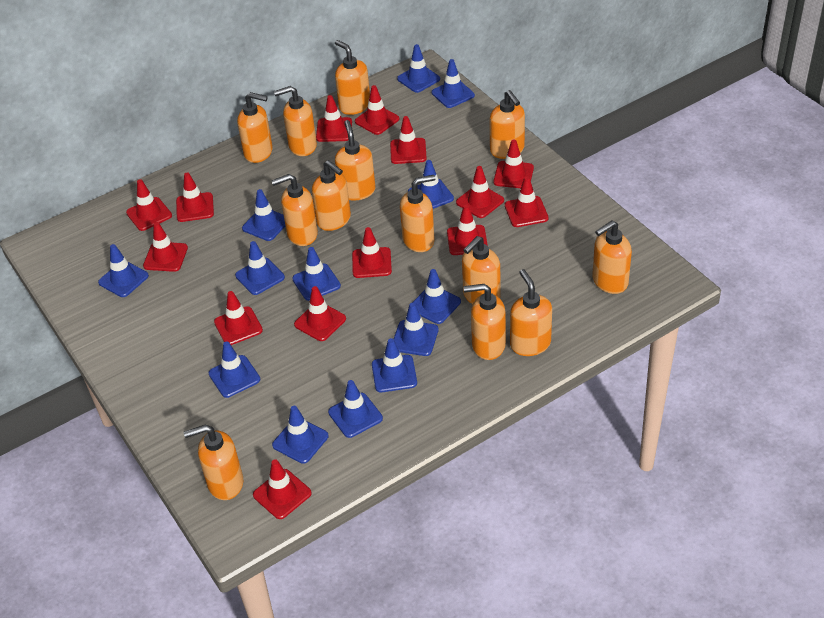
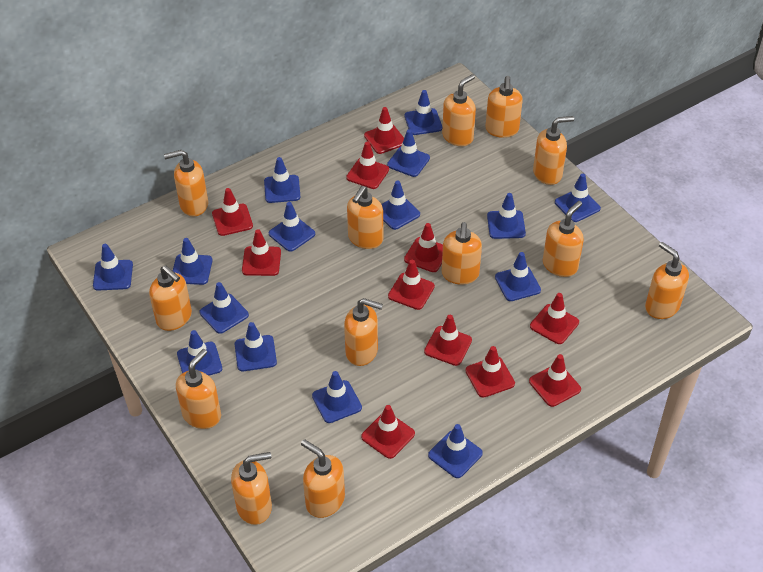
blue traffic cone: [98,244,149,297] [209,341,260,398] [235,241,285,295] [242,189,285,241] [272,406,329,464] [292,247,341,301] [328,380,383,438] [372,338,417,392] [394,303,439,356] [397,44,440,93] [408,160,454,209] [412,269,461,324] [432,59,475,108] = 13 -> [93,244,133,291] [173,238,212,285] [177,330,222,376] [200,282,249,334] [235,322,277,371] [264,157,300,203] [269,202,315,252] [312,371,362,423] [381,181,420,230] [387,129,430,177] [405,90,442,135] [428,424,483,478] [487,193,526,239] [495,252,541,301] [555,173,601,222] = 15
red traffic cone: [126,179,172,231] [143,222,188,272] [176,172,214,222] [214,291,263,345] [253,459,312,519] [294,286,346,341] [316,95,352,142] [352,227,392,278] [355,85,399,135] [390,116,427,164] [447,205,488,255] [456,166,504,218] [493,139,534,188] [505,176,549,227] = 14 -> [212,188,253,236] [242,229,281,276] [346,142,389,189] [361,405,415,459] [364,107,404,154] [388,260,435,310] [404,223,443,272] [424,315,472,366] [465,346,515,398] [529,354,581,407] [530,293,579,344] = 11

